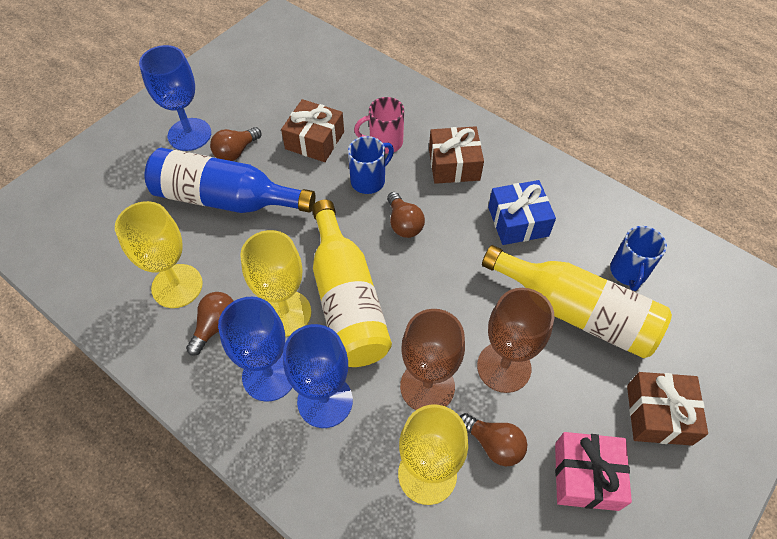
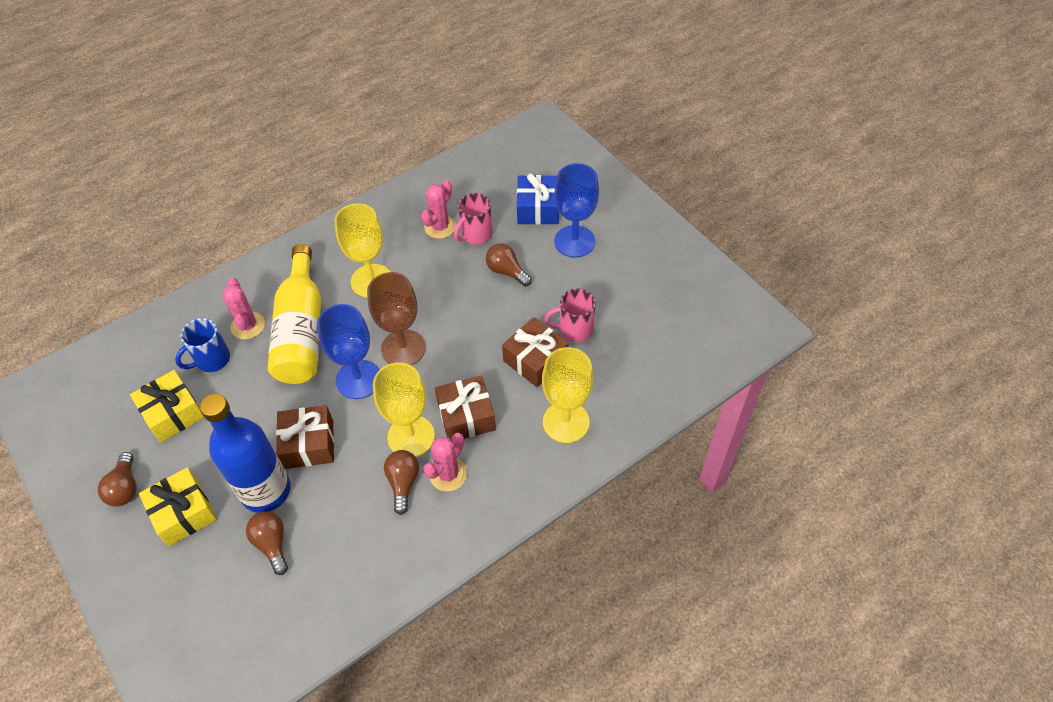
blue goblet: [139,45,211,151] [218,297,293,402] [283,324,353,428] = 3 -> [317,304,379,399] [554,163,599,258] = 2
blue mug: [348,136,394,194] [610,226,667,291] = 2 -> [175,318,230,372] = 1
brown goblet: [400,309,465,410] [477,288,554,393] = 2 -> [367,272,426,365] = 1
pink cactus: none = 0 -> [222,277,265,340] [421,180,456,239] [423,433,467,492] = 3
pink gift: [555,432,632,511] = 1 -> none = 0
pink mug: [354,97,404,154] = 1 -> [454,193,493,244] [544,288,596,342] = 2
yellow bottle: [312,200,392,367] [482,245,672,358] = 2 -> [268,244,321,384] = 1
yellow gift: none = 0 -> [130,370,204,443] [139,467,217,546] = 2

